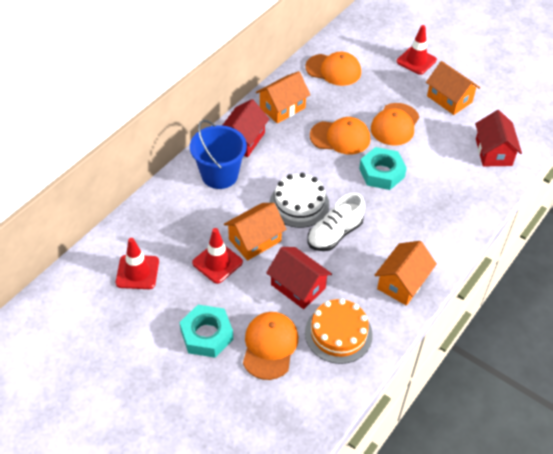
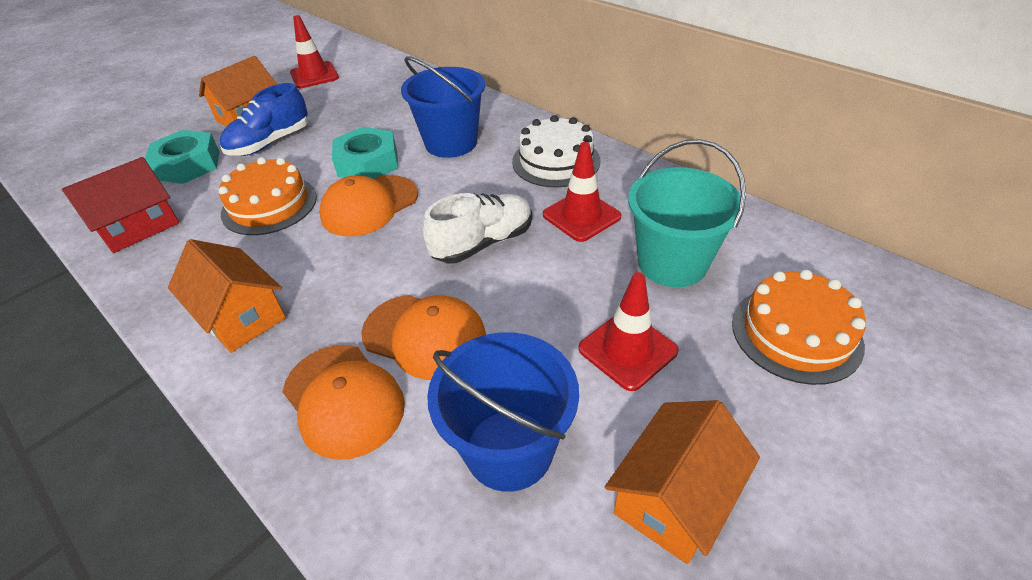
blue bucket: [190,120,247,189] = 1 -> [401,56,485,158] [427,332,579,492] = 2
blue shoe: none = 0 -> [220,83,308,156] = 1
orange cake: [305,298,373,364] = 1 -> [219,157,317,235] [732,269,866,385] = 2
orange cap: [243,312,298,380] [305,52,361,86] [310,117,370,154] [371,103,419,146] = 4 -> [283,345,405,460] [319,175,418,237] [361,295,486,380] = 3
orange house: [224,203,287,261] [256,71,310,123] [374,241,437,306] [426,61,480,115] = 4 -> [168,239,286,353] [199,56,277,127] [605,400,760,564] = 3
red house: [222,99,269,157] [266,247,332,309] [475,110,522,166] = 3 -> [62,157,179,253] = 1
turquoise bucket: none = 0 -> [628,139,746,287] = 1

